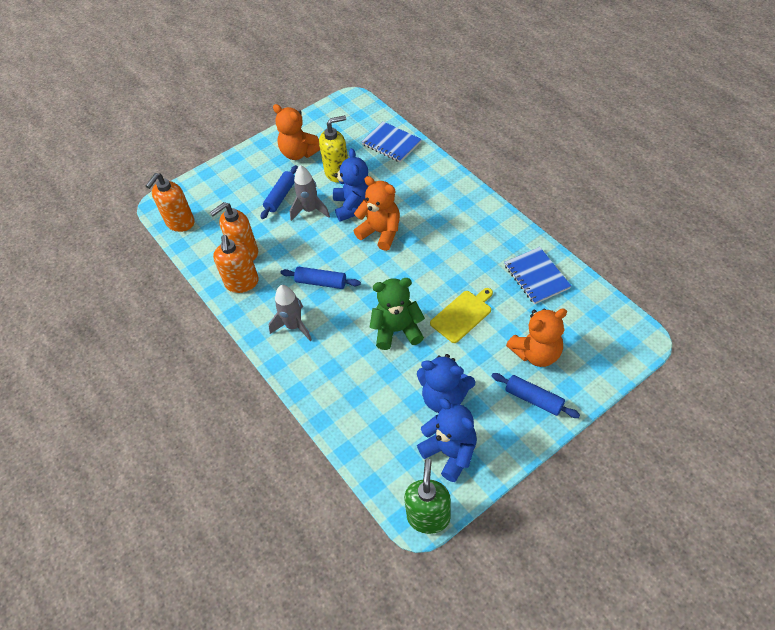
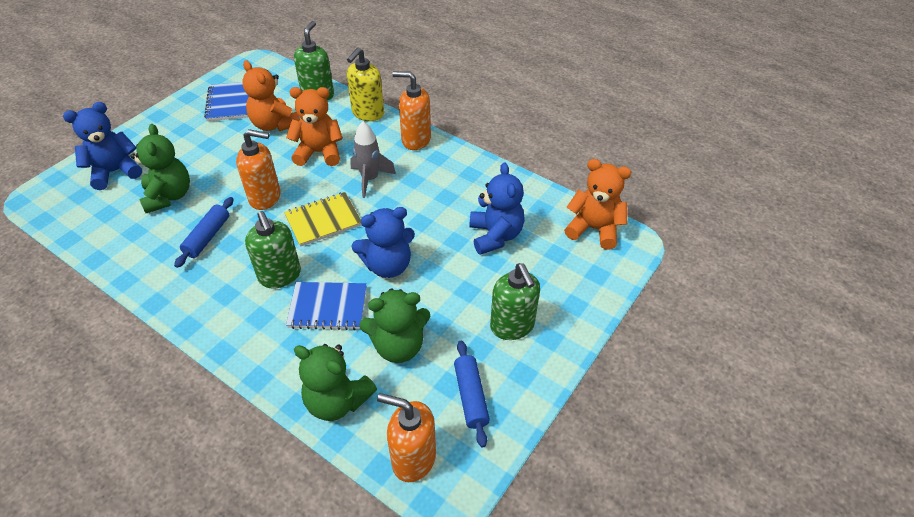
blue rolling pin: [261,165,298,219] [281,267,361,289] [492,373,580,418] = 3 -> [174,197,233,268] [454,340,490,447] = 2
green soap dispenser: [404,459,451,534] = 1 -> [245,211,301,288] [294,21,334,101] [490,263,540,340] = 3
green teddy bear: [370,278,425,350] = 1 -> [131,124,190,213] [294,344,377,421] [359,288,431,363] = 3
grey rocket: [269,285,312,341] [290,165,330,221] = 2 -> [350,121,396,198] = 1
yellow cutting board: [430,288,493,343] = 1 -> none = 0
yellow notebook: none = 0 -> [284,192,362,247] = 1

